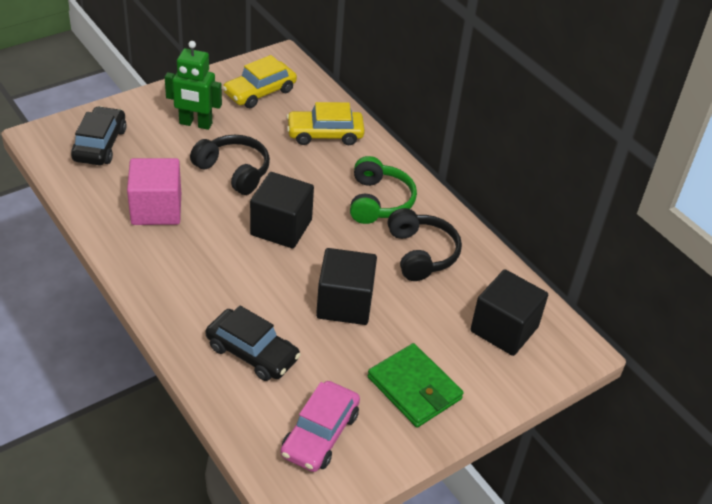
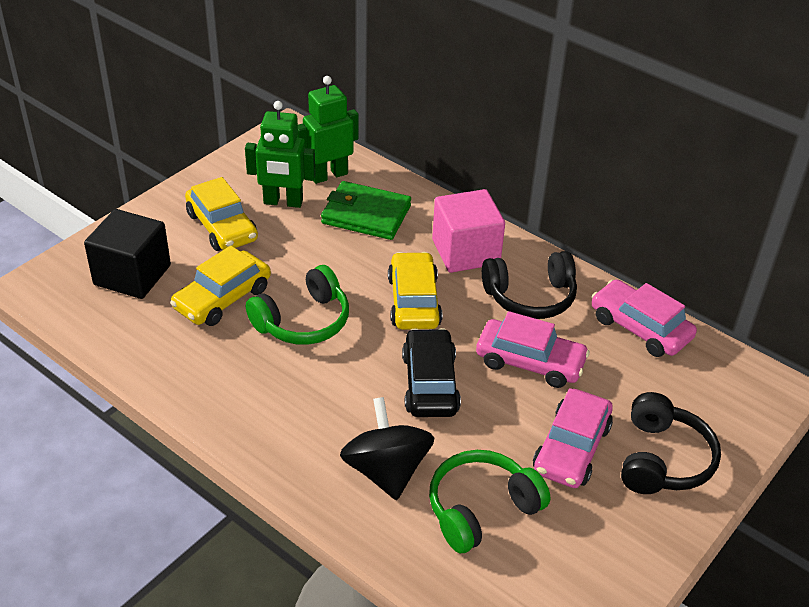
black car: [71,106,127,165] [206,306,301,381] = 2 -> [402,328,461,417] = 1
black cube: [250,172,314,248] [316,248,377,325] [470,269,548,356] = 3 -> [84,209,171,299] = 1
black spinning top: none = 0 -> [340,397,434,500] = 1
green headphones: [350,156,417,224] = 1 -> [246,265,349,345] [429,450,551,553] = 2
green robot: [165,41,222,130] = 1 -> [245,101,316,208] [297,76,359,184] = 2
pink car: [280,381,360,472] = 1 -> [476,311,590,388] [533,388,613,488] [592,279,697,357] = 3
yellow car: [223,55,297,108] [286,102,365,145] = 2 -> [170,246,271,326] [185,177,258,251] [388,252,442,330] = 3

